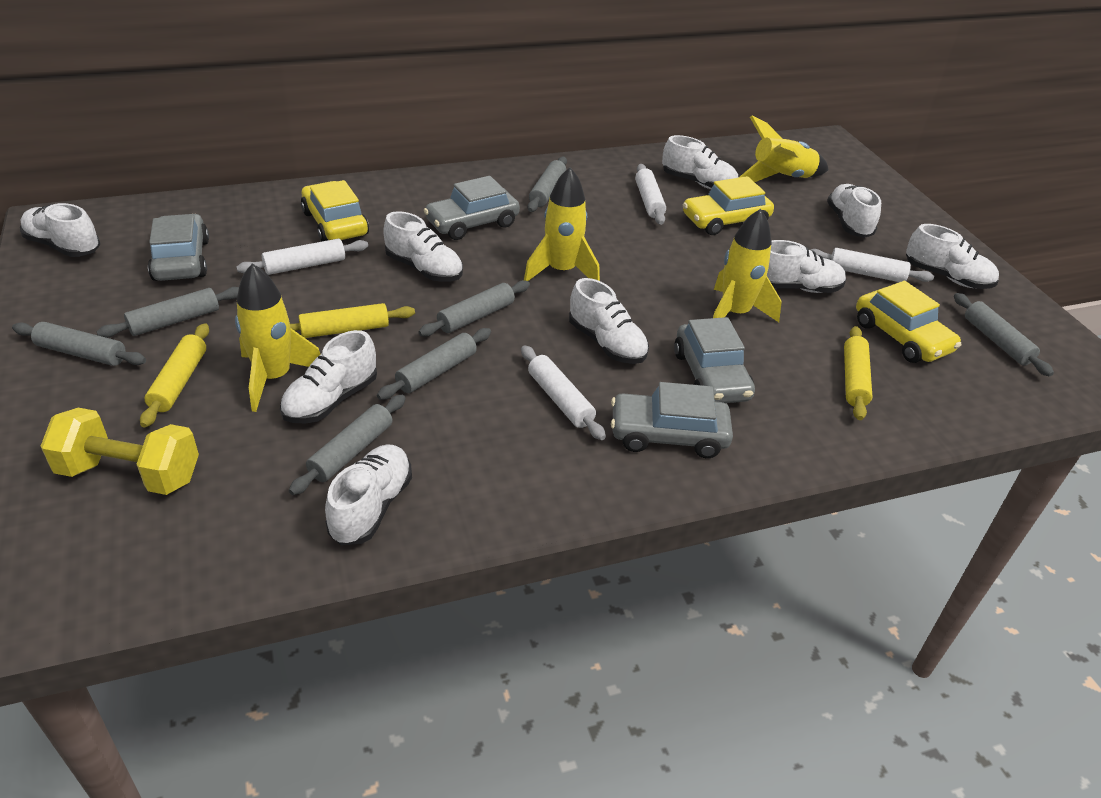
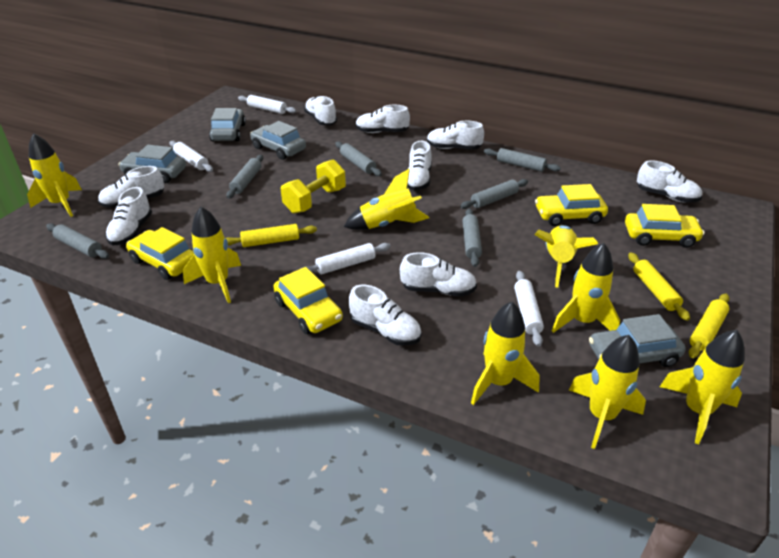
grey rolling pin: [12,322,146,366] [96,287,239,338] [289,395,406,495] [377,328,491,400] [418,280,530,337] [527,157,567,212] [954,293,1054,377] = 7 -> [46,223,109,259] [226,155,263,199] [335,142,382,176] [460,179,528,209] [462,209,482,267] [484,148,561,172] = 6
yellow car: [301,180,369,241] [683,176,774,235] [856,281,961,363] = 3 -> [126,227,194,280] [273,267,343,334] [535,184,608,226] [625,204,705,248] = 4
yellow rocket: [235,263,320,412] [524,167,600,281] [713,209,781,322] [739,116,829,182] = 4 -> [27,133,82,217] [183,207,241,303] [344,169,429,230] [471,302,540,405] [534,225,598,288] [552,243,620,333] [569,335,646,449] [660,330,745,444] = 8

